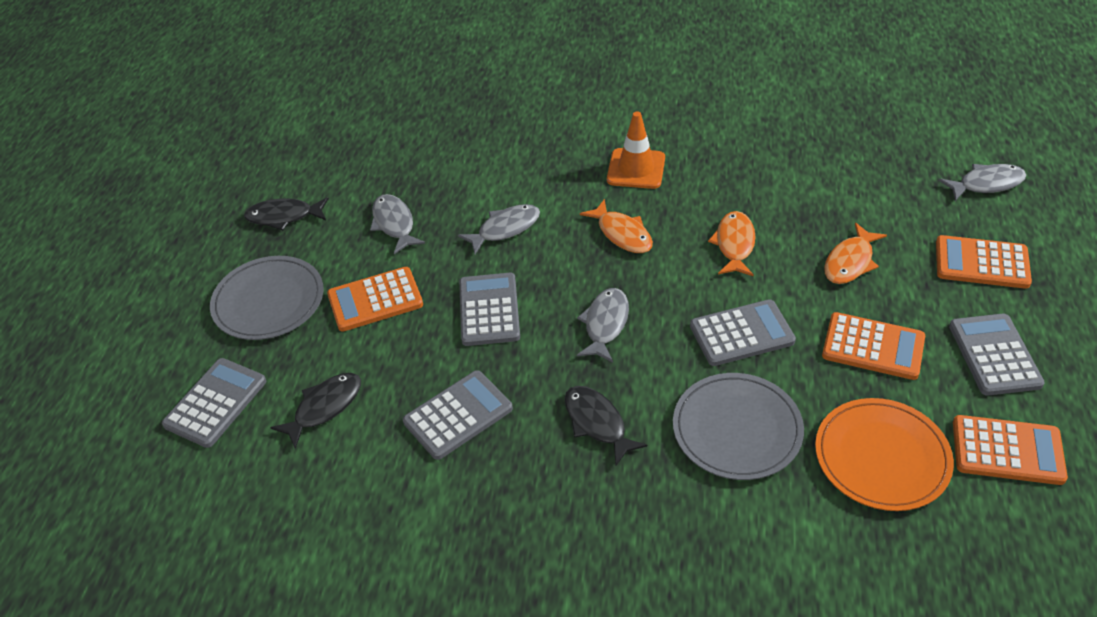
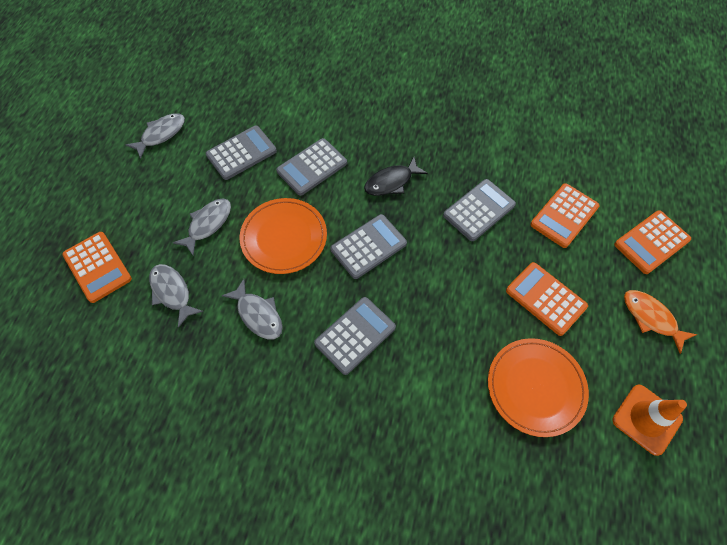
black fish: [244,197,329,230] [270,373,361,449] [565,386,647,466] = 3 -> [364,157,428,196] = 1
grey plate: [210,256,324,340] [673,373,804,480] = 2 -> none = 0
orange fish: [580,199,653,253] [708,211,756,276] [824,223,887,284] = 3 -> [624,290,697,354] = 1
orange plate: [815,398,954,511] = 1 -> [240,198,327,274] [488,338,589,437] = 2

